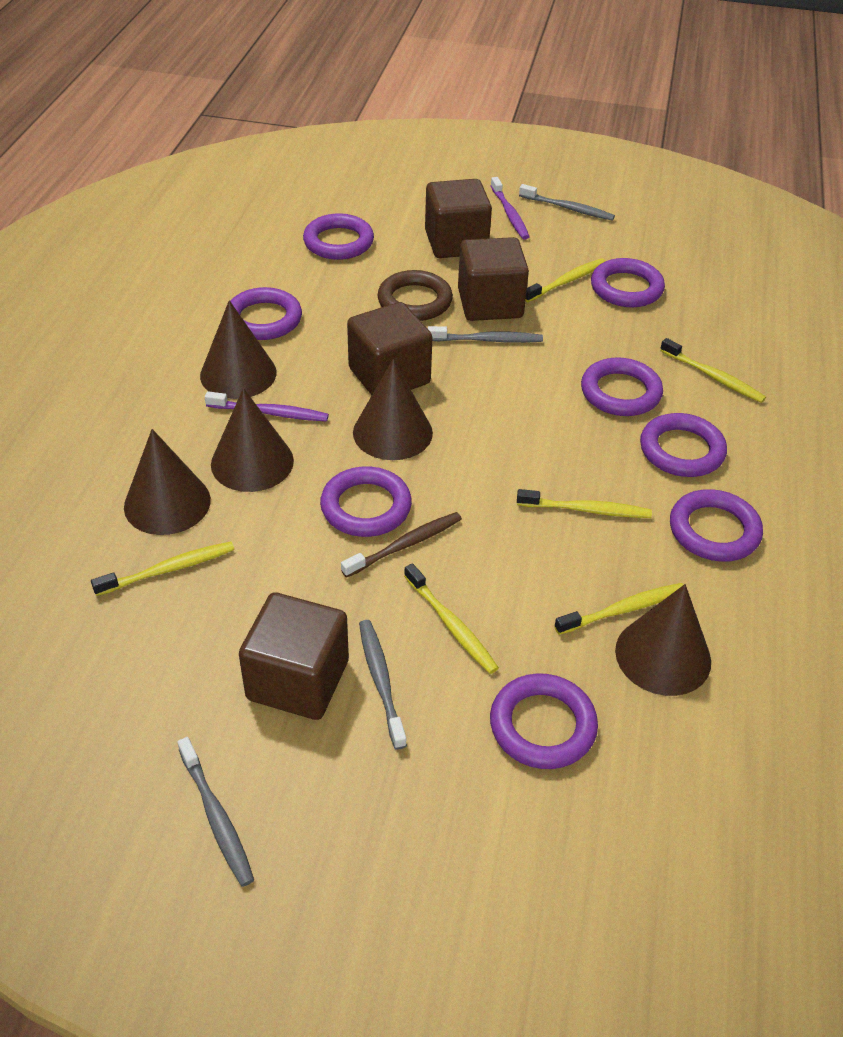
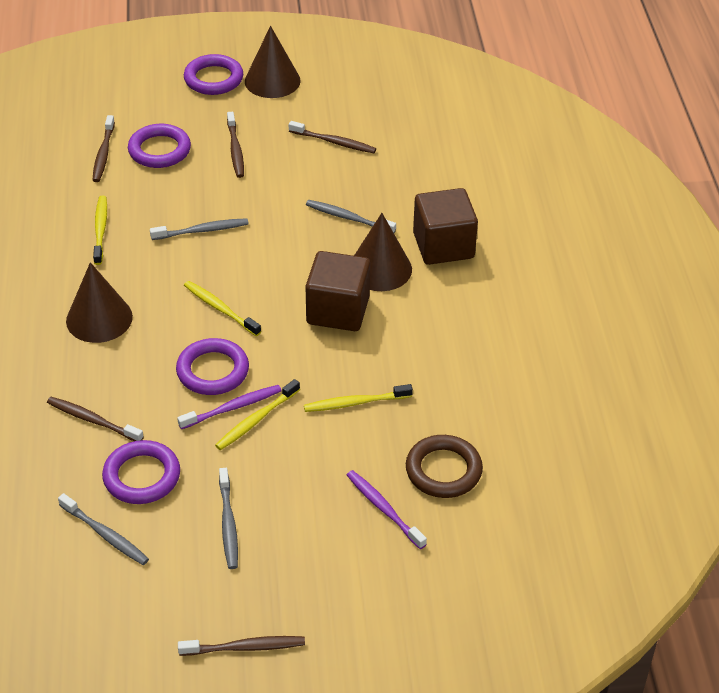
brown cone: [124,429,211,535] [200,300,277,399] [211,388,294,492] [353,359,433,460] [615,584,711,696] = 5 -> [66,262,133,343] [245,26,301,98] [354,213,412,291] = 3
brown cube: [239,592,349,720] [347,302,432,395] [425,179,492,258] [458,237,529,321] = 4 -> [306,251,370,331] [413,188,478,265] = 2
brown toothbrush: [341,512,462,578] = 1 -> [47,397,144,441] [92,115,115,182] [178,636,305,656] [227,112,244,178] [289,121,376,153] = 5
purple ring: [226,287,302,340] [303,213,374,260] [320,466,412,537] [490,673,598,769] [581,357,663,416] [591,258,665,307] [640,413,727,477] [670,489,763,562] = 8 -> [102,440,180,504] [128,124,191,168] [176,338,249,395] [184,54,243,95] = 4
yellow toothbrush: [91,541,235,596] [404,563,499,674] [517,489,652,518] [526,258,605,302] [554,583,684,635] [660,338,766,403] = 6 -> [93,196,107,265] [184,281,261,336] [215,379,300,450] [304,384,413,412] = 4

